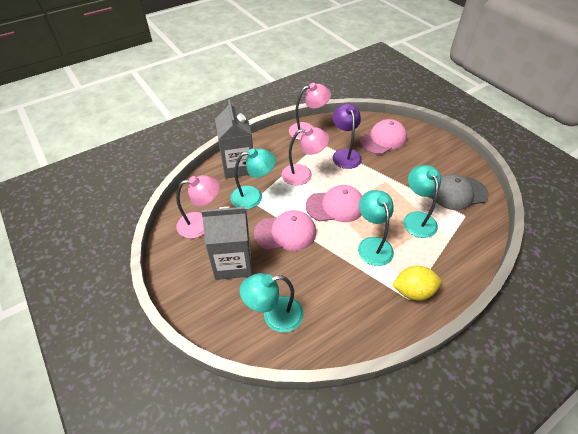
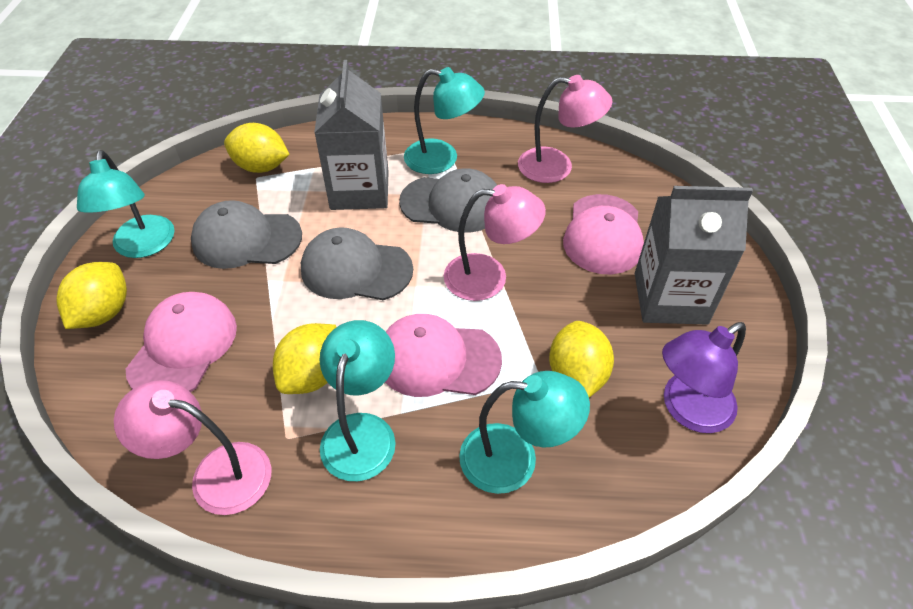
grey cap: [431,174,489,210] = 1 -> [191,200,302,269] [301,227,413,300] [399,168,497,233] = 3
yellow lemon: [392,266,441,300] = 1 -> [56,262,127,329] [224,123,290,173] [273,323,336,394] [549,321,614,397] = 4

